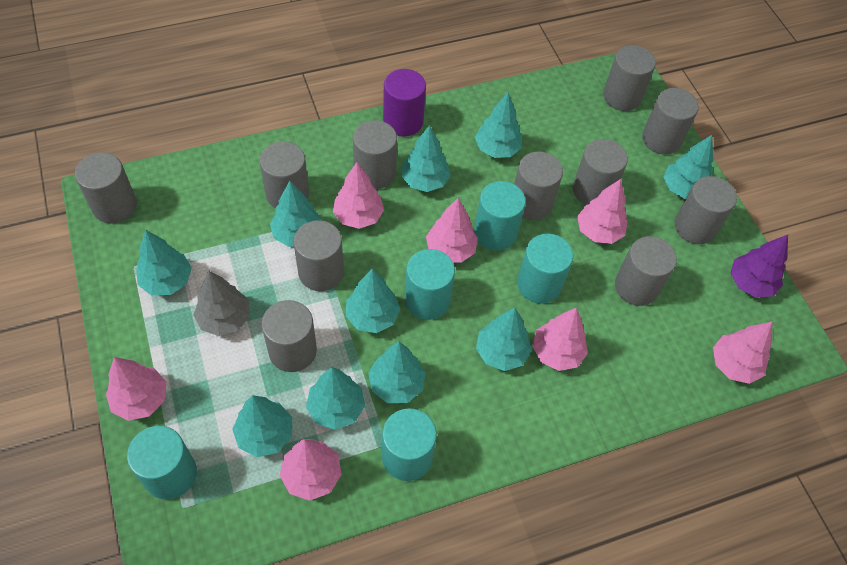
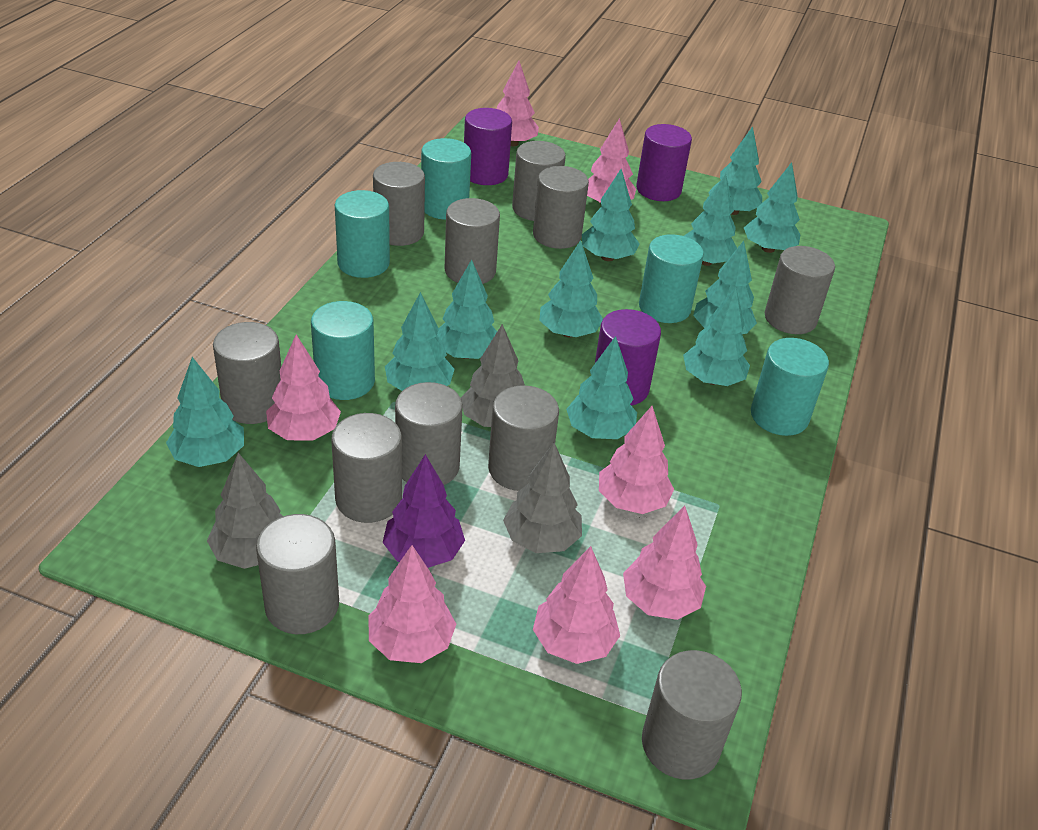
grey tree: [193,271,250,336] = 1 -> [207,453,283,569] [461,324,525,427] [503,442,582,553] = 3
purple cylinder: [383,69,426,137] = 1 -> [464,108,512,185] [595,309,661,406] [636,124,692,201] = 3
turquoise tree: [136,230,192,295] [232,395,292,457] [270,181,322,247] [306,367,365,430] [346,269,400,333] [368,342,426,403] [401,125,451,192] [475,92,522,158] [476,308,532,371] [663,135,713,199] = 10 -> [166,357,244,467] [385,292,454,391] [437,259,497,359] [539,240,603,337] [566,336,637,439] [582,169,640,261] [683,287,750,386] [684,174,737,266] [693,241,757,334] [708,126,762,215] [744,162,801,253] = 11

